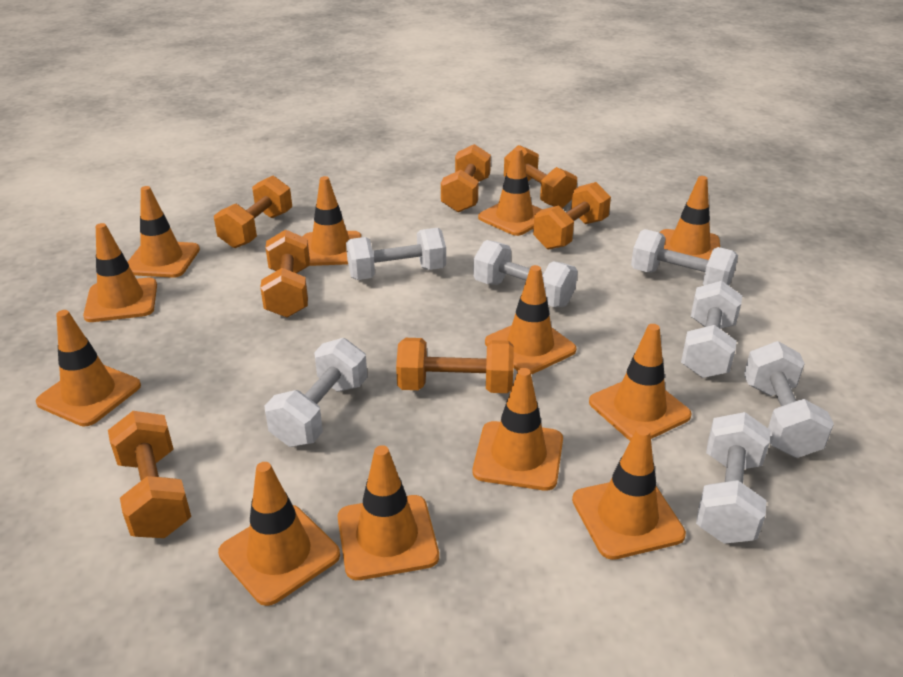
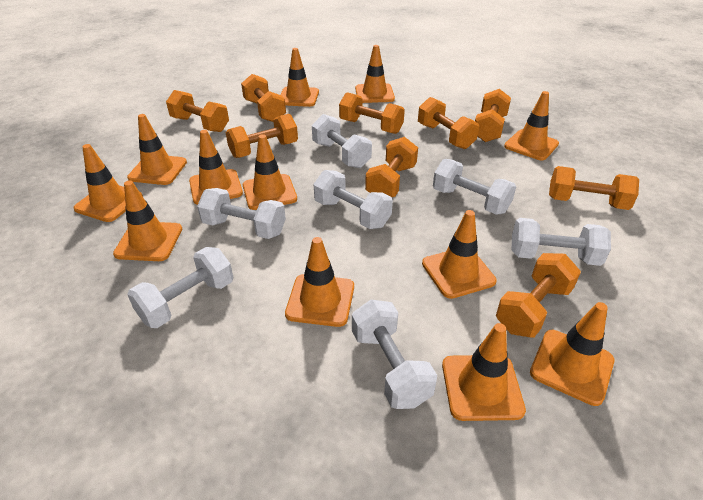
orange dumbbell: [108,411,191,538] [214,176,292,248] [260,230,310,318] [396,338,514,393] [441,144,491,212] [504,145,577,208] [533,182,611,250] = 7 -> [166,90,229,132] [226,114,298,158] [241,74,286,122] [339,92,405,134] [365,137,418,197] [418,97,479,149] [475,89,511,142] [496,253,581,338] [549,166,639,210] = 9

